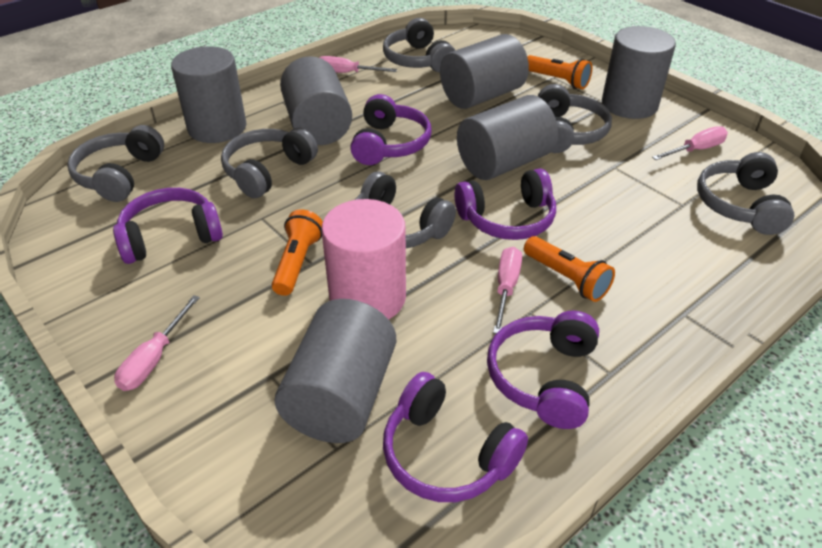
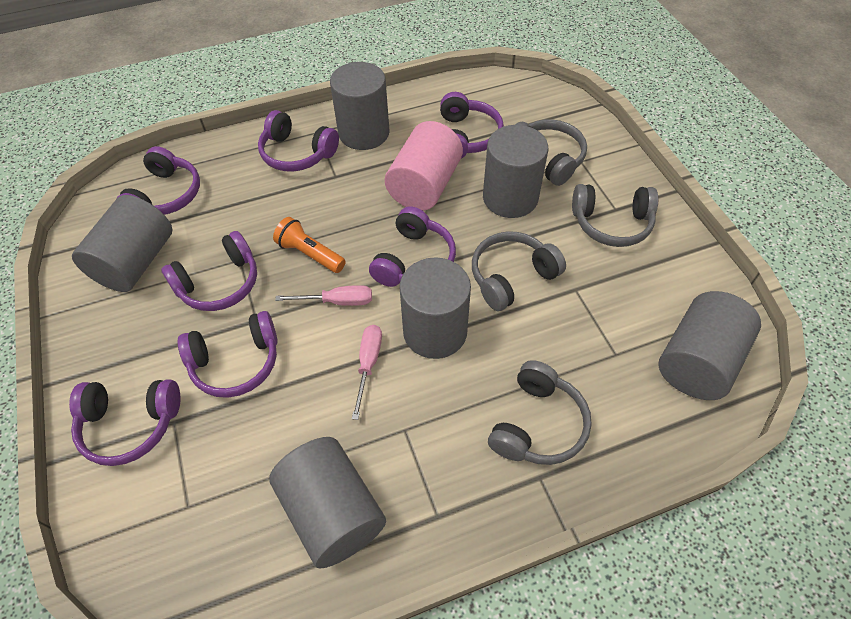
grey headphones: [67,125,164,202] [221,128,318,198] [355,171,456,248] [383,18,455,72] [538,84,612,153] [697,152,794,235] = 6 -> [472,231,566,311] [488,360,592,465] [515,119,587,186] [572,184,658,247] = 4
orange flashlight: [272,209,323,296] [524,236,615,302] [527,55,592,89] = 3 -> [273,217,346,273] = 1
pink screwdriver: [114,295,200,391] [320,56,397,73] [493,247,522,334] [652,126,728,160] = 4 -> [275,285,372,306] [352,325,382,420] = 2
purple headphones: [113,188,223,264] [350,94,431,165] [383,372,528,502] [455,168,556,240] [487,310,599,429] = 5 -> [69,379,181,466] [116,146,200,215] [161,231,257,311] [178,311,278,398] [258,110,339,172] [369,206,456,287] [440,92,504,158] = 7

